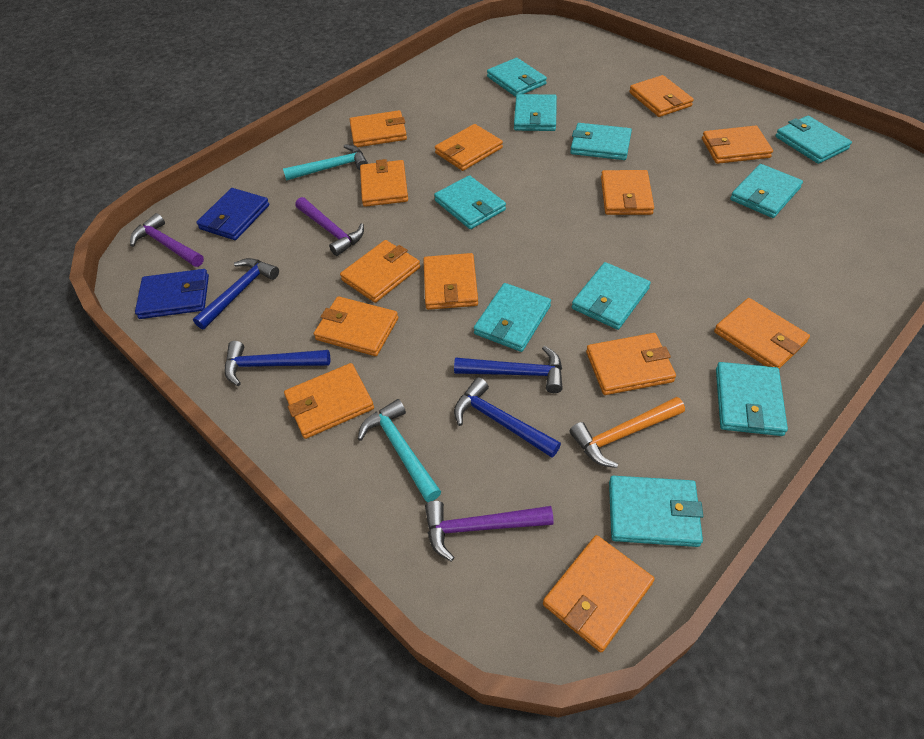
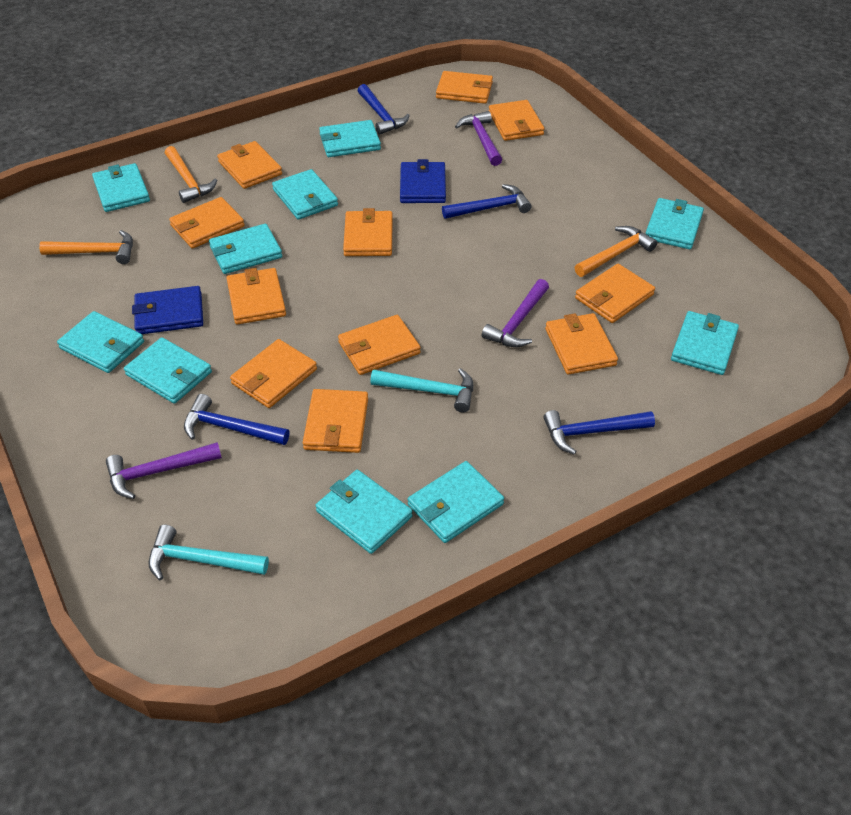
orange hammer: [569,397,685,468] = 1 -> [39,230,133,264] [165,146,217,203] [575,226,657,277] = 3
orange wallet: [284,363,374,439] [314,296,398,356] [340,240,420,303] [350,110,407,147] [360,159,408,207] [423,253,478,310] [435,124,503,171] [543,535,655,652] [586,333,676,395] [601,170,654,215] [629,75,694,117] [702,125,773,164] [714,298,810,369] = 13 -> [169,197,245,249] [217,141,282,189] [227,268,286,325] [230,339,317,408] [303,389,368,453] [338,315,421,375] [343,208,393,256] [436,71,493,104] [489,100,544,141] [545,313,618,375] [575,264,655,323] = 11

